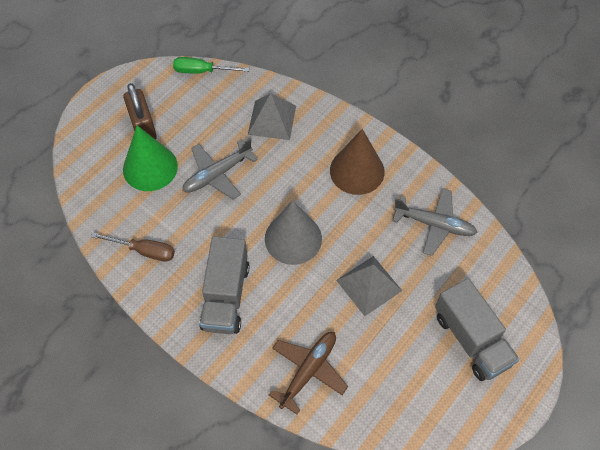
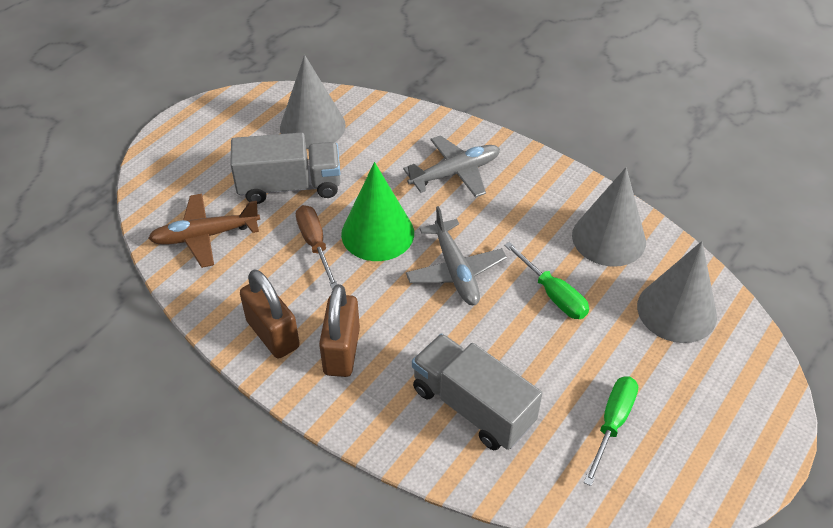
brown cone: [330,129,385,195] = 1 -> none = 0
brown padlock: [124,83,157,139] = 1 -> [240,270,300,359] [319,284,360,377] = 2
green screwdriver: [173,57,249,74] = 1 -> [504,242,589,319] [584,376,638,486] = 2
grey cone: [265,201,322,265] = 1 -> [280,55,346,149] [572,167,646,267] [637,241,717,343] = 3
grey pyramid: [248,93,296,140] [336,256,402,316] = 2 -> none = 0

